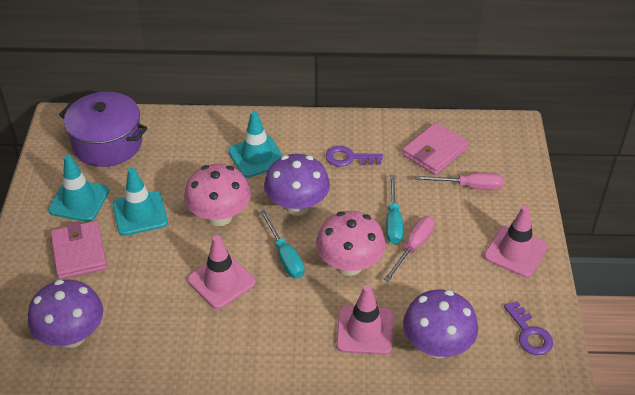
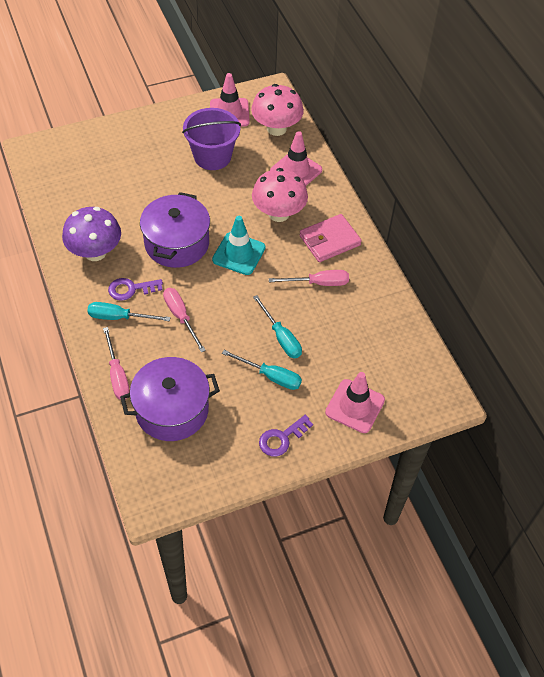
pink screwdriver: [384,216,435,282] [415,173,504,190] = 2 -> [103,327,130,400] [163,288,206,352] [269,270,349,286] = 3
pink wallet: [50,221,107,279] [402,122,469,175] = 2 -> [300,214,362,262] = 1
purple bucket: none = 0 -> [182,108,241,170] = 1
purple mushroom: [28,280,103,348] [264,154,330,216] [403,290,478,358] = 3 -> [62,207,121,261] = 1
purple pot: [59,92,148,167] = 1 -> [120,357,220,441] [140,192,210,268] = 2
turquoise screwdriver: [260,210,305,279] [386,175,403,244] = 2 -> [87,302,171,321] [222,350,302,390] [253,295,302,358] = 3
turquoise traffic cone: [48,155,109,222] [112,167,168,236] [228,111,283,178] = 3 -> [212,216,266,275] = 1

